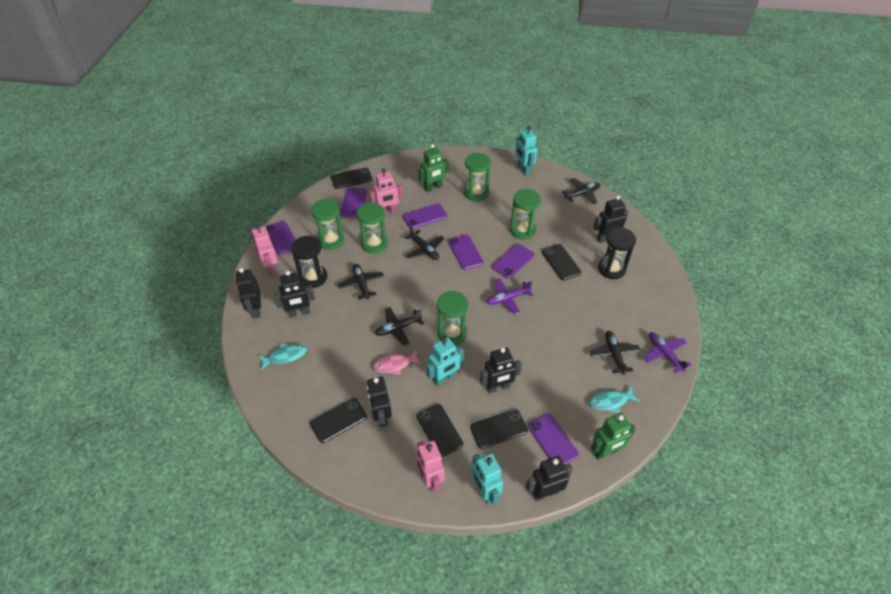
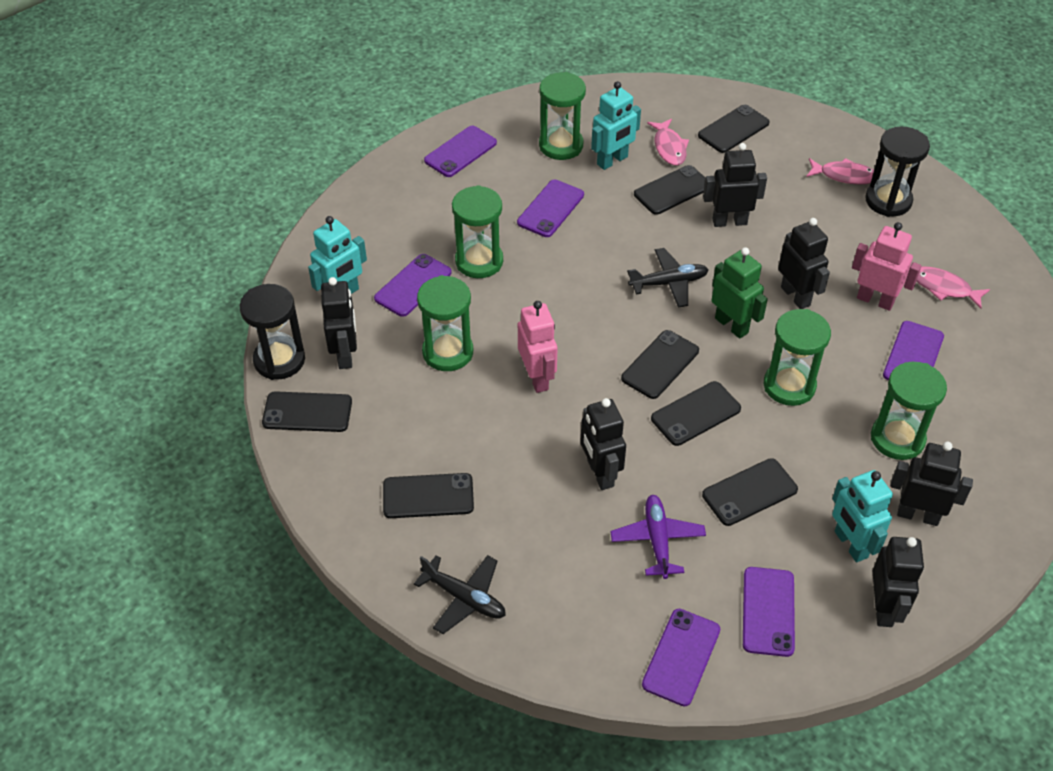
black phone: [310,398,367,443] [331,167,372,189] [417,404,463,457] [470,409,528,449] [542,244,581,280] = 5 -> [262,391,352,432] [383,473,474,518] [621,330,699,399] [634,165,705,215] [651,381,741,446] [698,105,770,153] [702,458,798,526] = 7
black plane: [338,264,384,300] [375,307,424,345] [405,226,444,260] [562,178,600,205] [589,331,641,375] = 5 -> [414,555,506,634] [627,248,709,308] = 2
green robot: [418,144,448,192] [591,413,636,459] = 2 -> [711,247,768,339] = 1
pink fish: [373,350,422,375] = 1 -> [647,119,689,166] [806,158,874,185] [916,267,990,309] = 3
pink robot: [252,224,278,275] [369,168,403,215] [416,441,445,492] = 3 -> [518,301,558,393] [852,222,921,311] = 2
purple plane: [487,278,533,315] [644,332,691,373] = 2 -> [610,495,706,579] = 1
turquoise fish: [258,344,307,371] [589,386,640,413] = 2 -> none = 0

